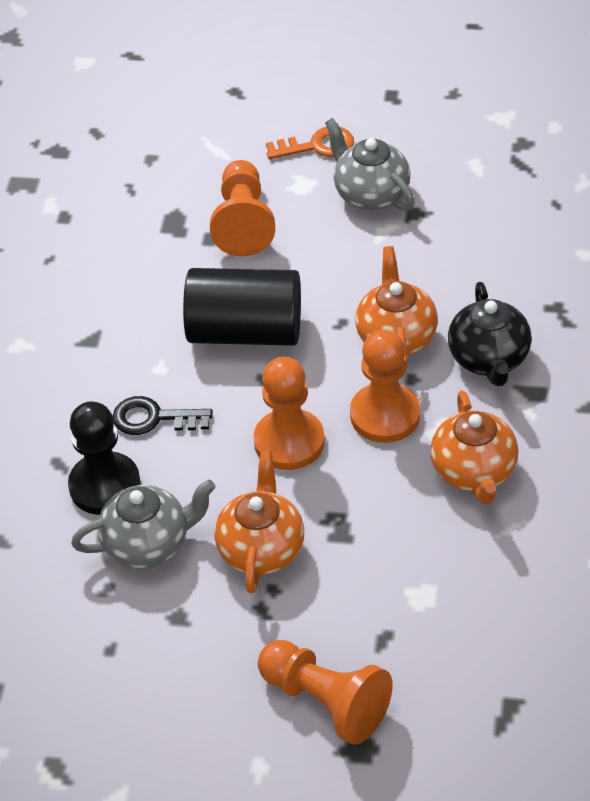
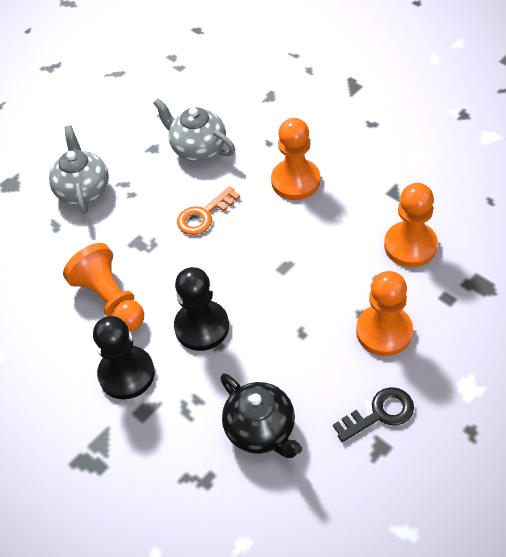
black cylinder: [183,268,301,346] = 1 -> none = 0
black pawn: [68,401,141,515] = 1 -> [93,316,155,399] [174,267,229,351] = 2
orange teapot: [215,451,304,594] [355,246,438,369] [430,390,519,504] = 3 -> none = 0

